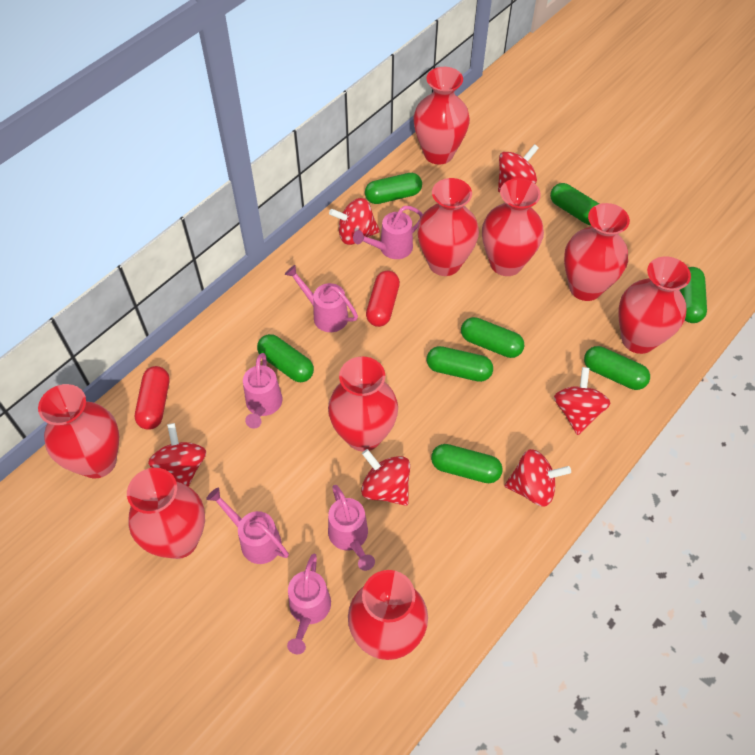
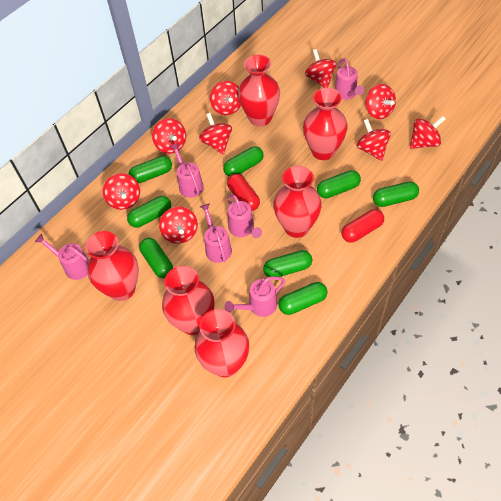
red spinning top: [148,423,206,487] [329,198,380,245] [361,449,410,506] [498,144,539,192] [505,449,571,506] [554,367,611,435] = 6 -> [103,173,140,210] [152,118,186,154] [159,207,198,244] [199,113,232,155] [210,81,241,115] [305,49,336,88] [357,119,391,161] [366,84,396,119] [410,116,445,149] = 9
red vase: [38,384,119,478] [127,468,205,559] [328,356,398,452] [348,570,428,660] [413,67,470,165] [417,178,479,276] [482,178,544,276] [564,203,630,301] [618,256,691,354] = 9 -> [85,231,139,301] [162,266,214,335] [195,309,249,378] [238,55,280,126] [273,166,322,238] [303,88,348,160] = 6

